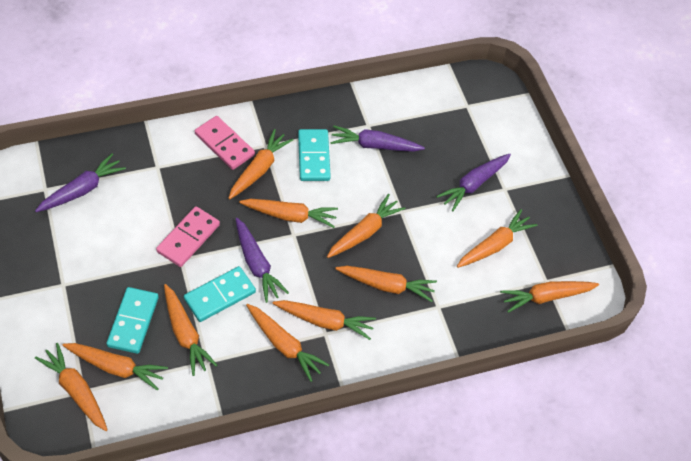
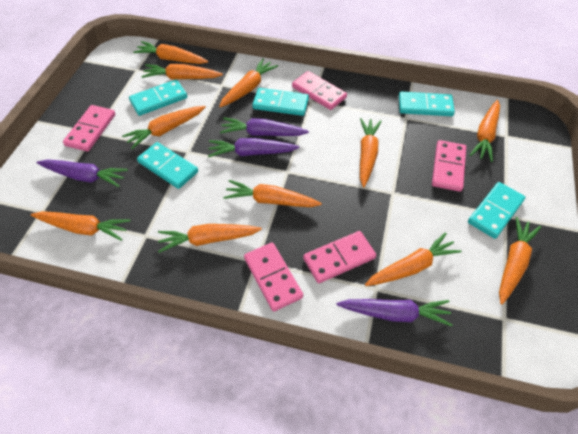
pink domino: [156,206,220,267] [195,116,255,170] = 2 -> [63,105,115,152] [244,242,303,312] [292,71,347,110] [303,231,376,283] [432,140,466,192] = 5
turquoise domino: [106,287,159,354] [184,266,256,322] [298,129,331,181] = 3 -> [129,79,187,116] [137,142,198,189] [252,88,309,116] [399,92,455,116] [468,182,525,239] = 5

